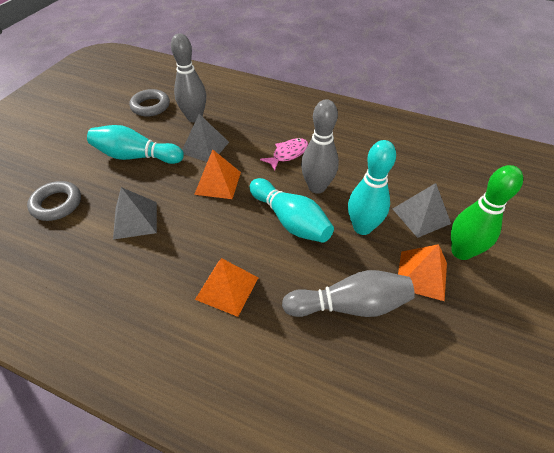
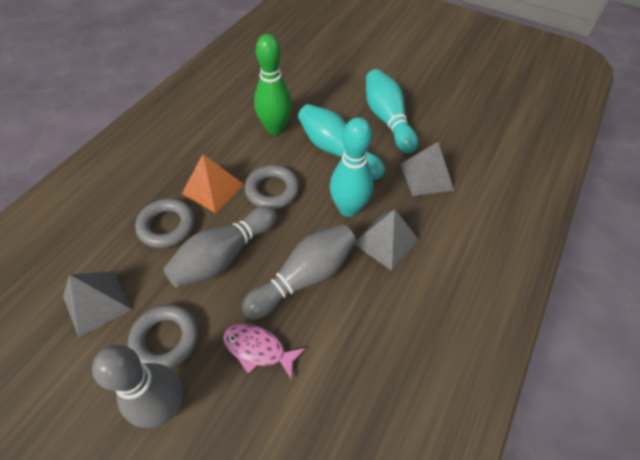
grey ring: [27,181,81,221] [129,89,170,117] = 2 -> [128,304,198,369] [135,198,195,248] [245,165,299,210] = 3
orange pyramid: [194,149,241,199] [195,258,258,317] [398,244,447,301] = 3 -> [182,154,244,213] = 1

